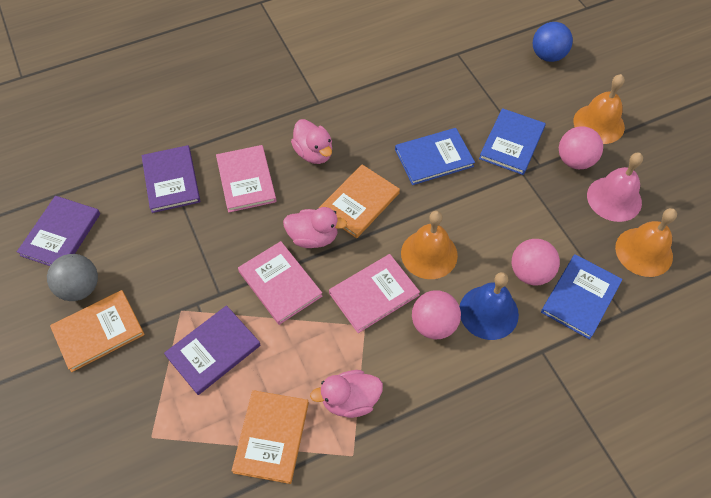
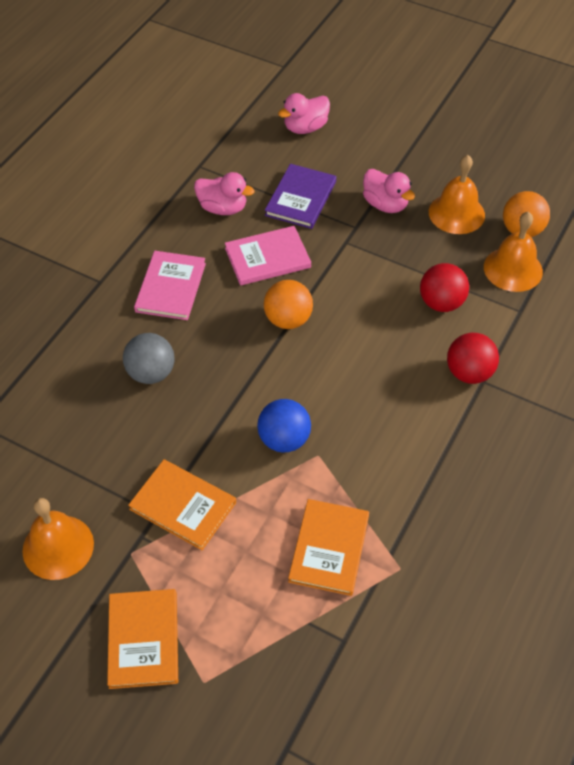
blue bell: [460,272,519,340] = 1 -> none = 0
blue book: [395,128,475,185] [479,108,546,175] [541,254,623,340] = 3 -> none = 0
orange ball: none = 0 -> [264,280,313,329] [503,191,550,237] = 2
pink ball: [412,290,461,339] [512,239,560,286] [559,126,603,169] = 3 -> none = 0
pink bell: [587,153,643,222] = 1 -> none = 0
pink book: [216,145,276,213] [238,241,322,325] [329,254,420,333] = 3 -> [134,251,206,320] [225,226,311,286] = 2
purple book: [17,196,100,266] [141,145,200,213] [164,305,260,395] = 3 -> [265,164,336,229] = 1
red ball: none = 0 -> [420,263,469,312] [447,333,499,384] = 2

